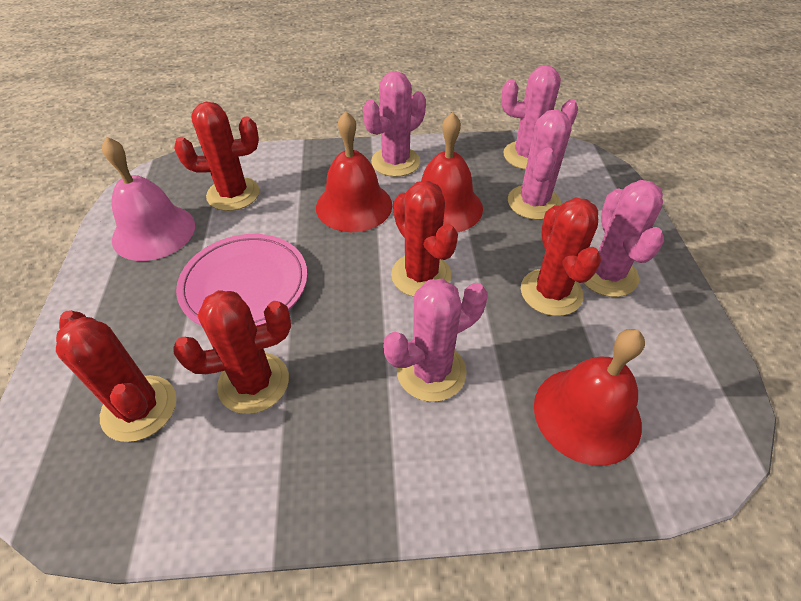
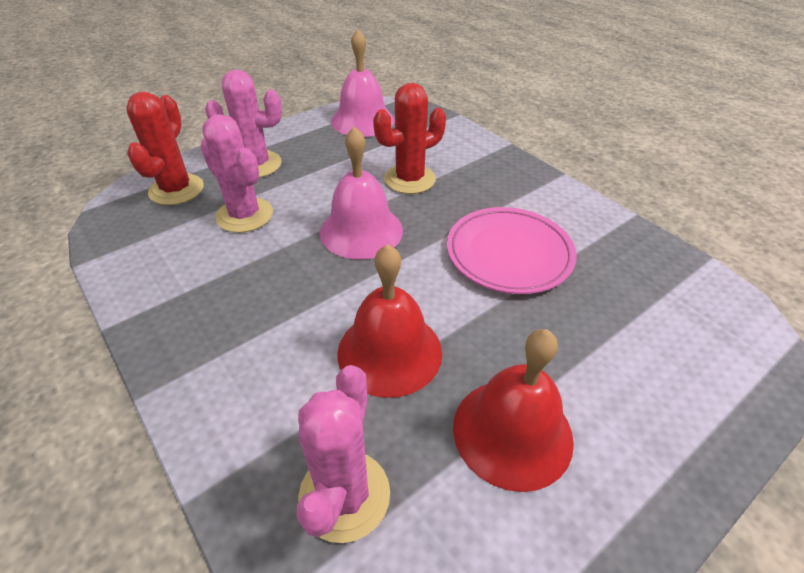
pink bell: [102,137,195,261] = 1 -> [320,126,403,259] [331,29,395,137] = 2
pink cactus: [363,71,426,177] [383,279,487,402] [501,65,578,170] [508,110,572,220] [583,180,664,297] = 5 -> [200,114,273,233] [205,70,282,178] [297,365,390,543] = 3
red bell: [316,111,392,232] [421,112,483,233] [534,329,645,466] = 3 -> [337,244,442,398] [453,329,574,492] = 2
red cactus: [56,310,177,442] [173,290,291,414] [174,102,260,211] [391,181,458,297] [521,198,601,316] = 5 -> [126,91,204,205] [373,83,446,194] = 2

